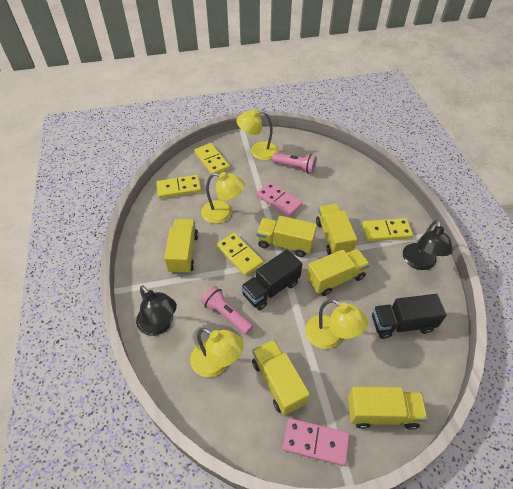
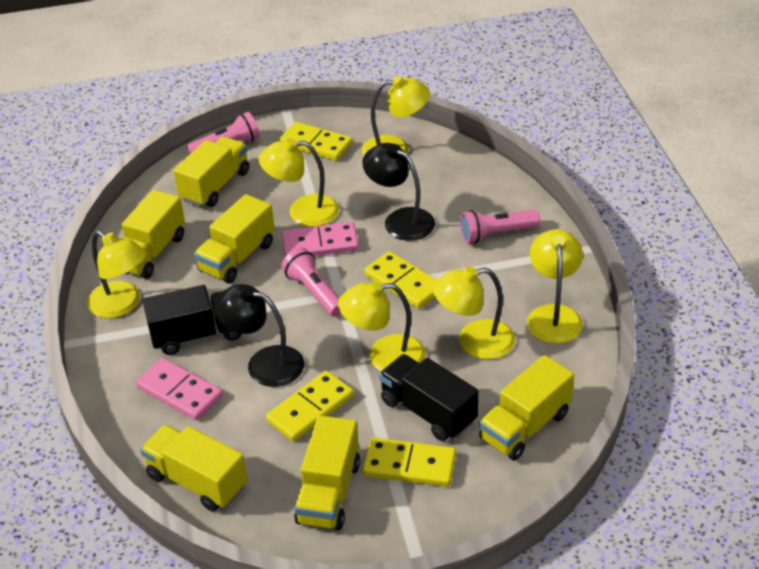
pink flashlight: [201,286,253,335] [272,153,317,174] = 2 -> [187,112,260,154] [281,248,341,317] [460,210,540,244] = 3
yellow lamp: [190,328,244,377] [201,172,245,224] [236,109,278,160] [305,299,368,349] = 4 -> [87,230,147,318] [259,138,339,227] [338,281,426,371] [362,76,430,156] [432,266,515,359] [527,229,583,344] = 6

